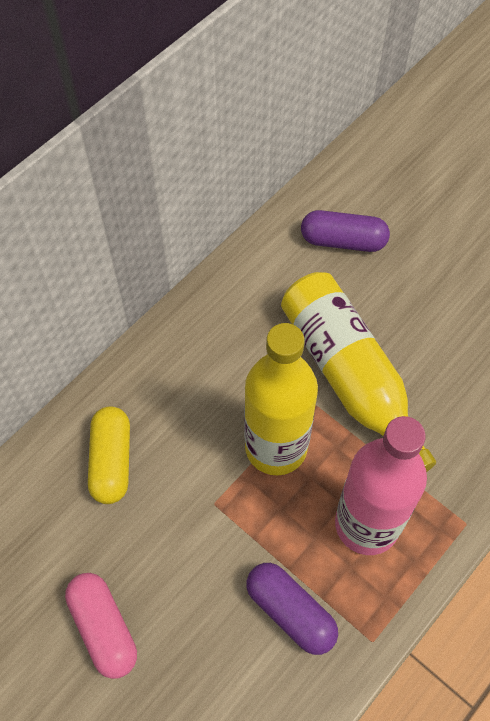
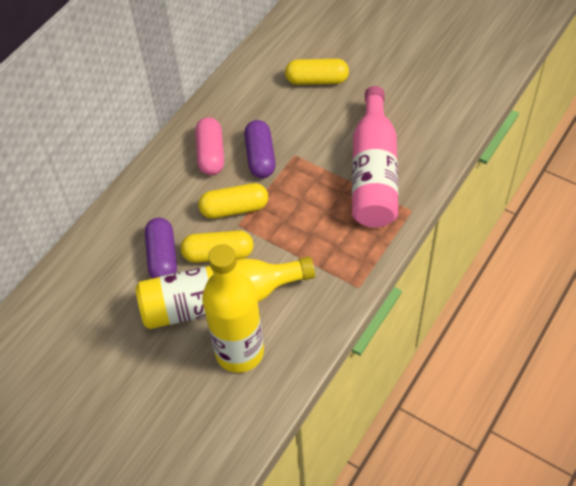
yellow capsule: [88,406,130,504] = 1 -> [181,230,254,263] [198,183,268,219] [285,59,349,85] = 3

